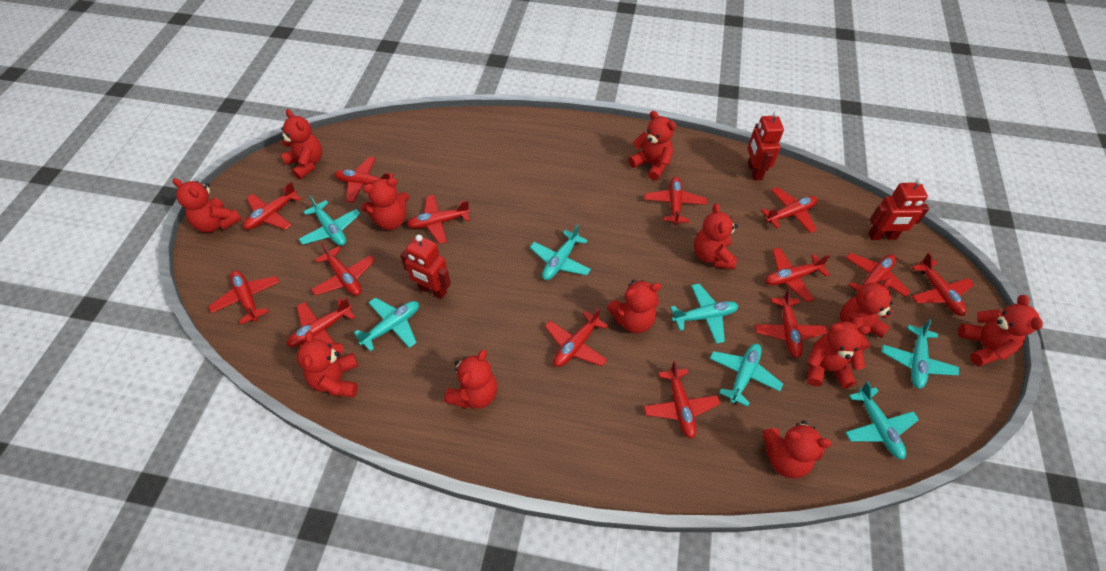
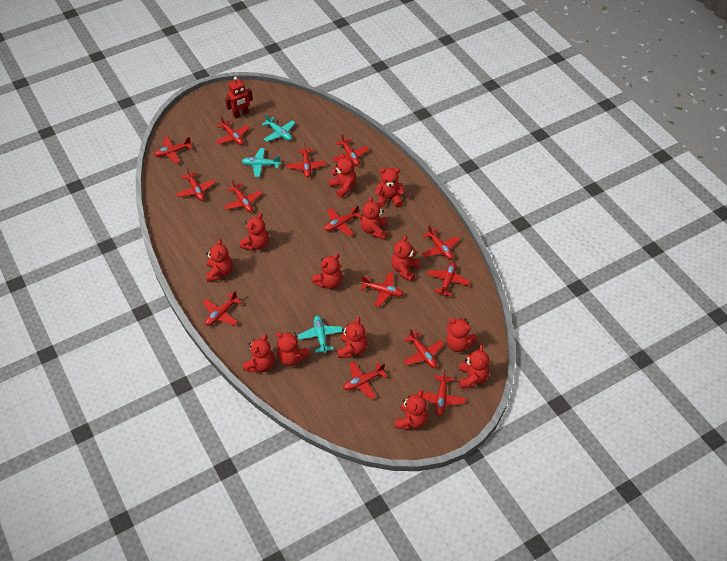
red robot: [400,235,451,299] [747,111,784,181] [868,178,929,240] = 3 -> [225,77,253,119] = 1
red teddy bear: [173,178,242,233] [280,109,322,180] [297,331,358,397] [361,178,409,230] [444,350,497,409] [607,280,661,333] [628,111,676,181] [694,203,738,270] [763,420,832,479] [807,321,871,389] [840,278,893,351] [958,295,1043,366] = 12 -> [206,239,233,282] [240,213,269,251] [243,334,275,373] [276,332,310,366] [311,254,342,289] [328,153,356,198] [338,317,368,358] [361,196,387,239] [375,168,405,208] [391,235,420,282] [395,390,428,430] [446,318,478,352] [459,345,489,389] = 13
turquoise plane: [299,195,360,246] [354,297,419,352] [530,224,591,280] [670,284,738,344] [710,344,783,407] [845,381,919,460] [882,319,959,389] = 7 -> [242,148,281,177] [262,114,296,142] [298,316,343,354] = 3

